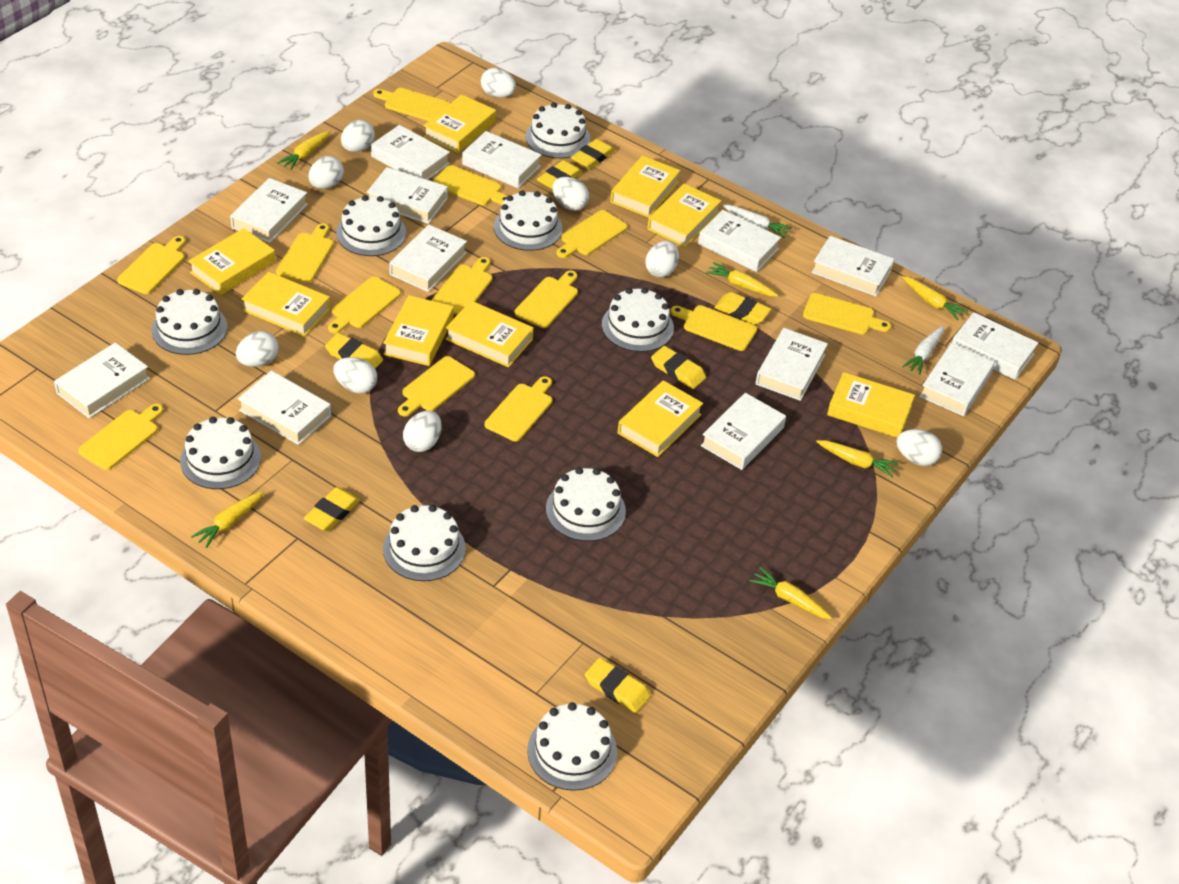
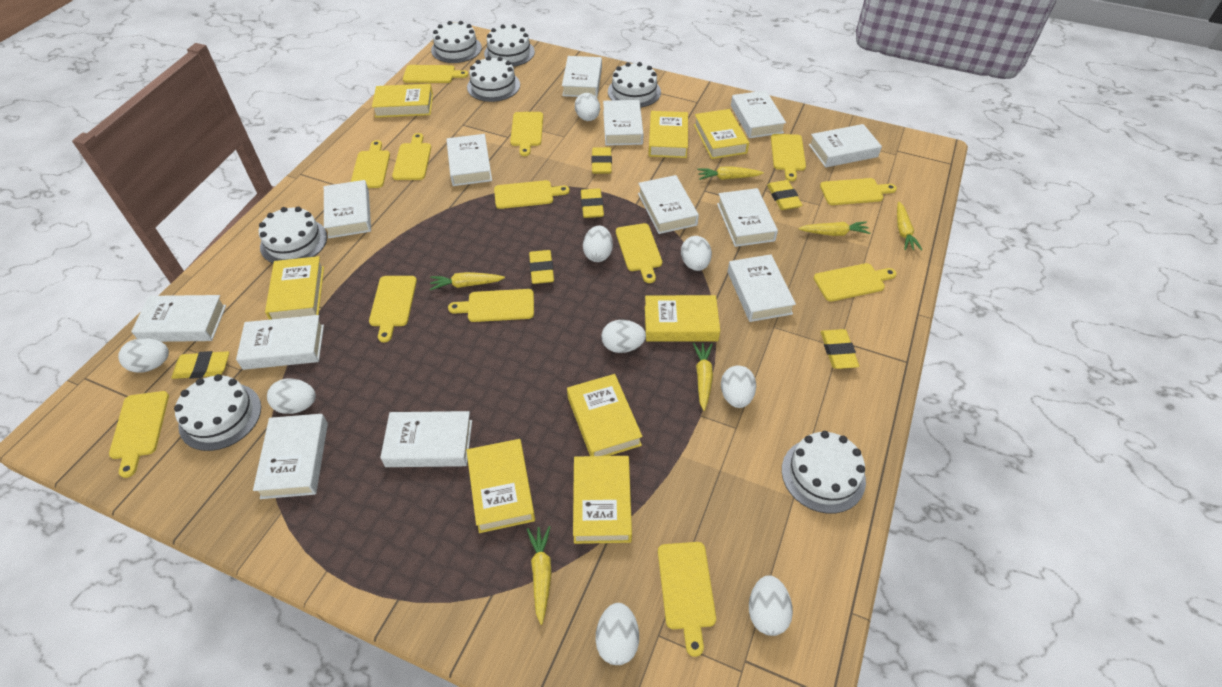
white cake: [152,289,227,355] [180,417,261,489] [336,195,406,256] [383,505,466,581] [494,190,563,251] [525,103,590,159] [527,702,617,791] [546,467,626,541] [602,287,674,352] = 9 -> [174,374,261,451] [259,207,327,263] [431,21,482,63] [467,56,520,102] [484,24,535,67] [608,62,661,107] [782,431,866,514] = 7
white carrot: [723,205,792,238] [902,326,944,375] = 2 -> none = 0
yellow book: [189,228,276,295] [242,272,331,337] [383,295,454,366] [424,94,496,153] [446,301,534,367] [610,156,681,218] [618,380,703,457] [647,184,721,247] [827,372,915,438] = 9 -> [265,256,324,320] [372,84,433,118] [467,439,535,533] [567,374,642,456] [573,456,632,544] [645,295,720,342] [648,111,688,158] [694,109,749,159] = 8
yellow eraser: [304,487,360,531] [325,333,383,369] [537,160,582,190] [571,139,615,169] [585,658,651,713] [651,346,706,389] [714,292,771,325] = 7 -> [172,351,229,379] [529,250,554,284] [581,188,604,218] [592,147,612,174] [767,180,802,210] [821,329,859,369] = 6

